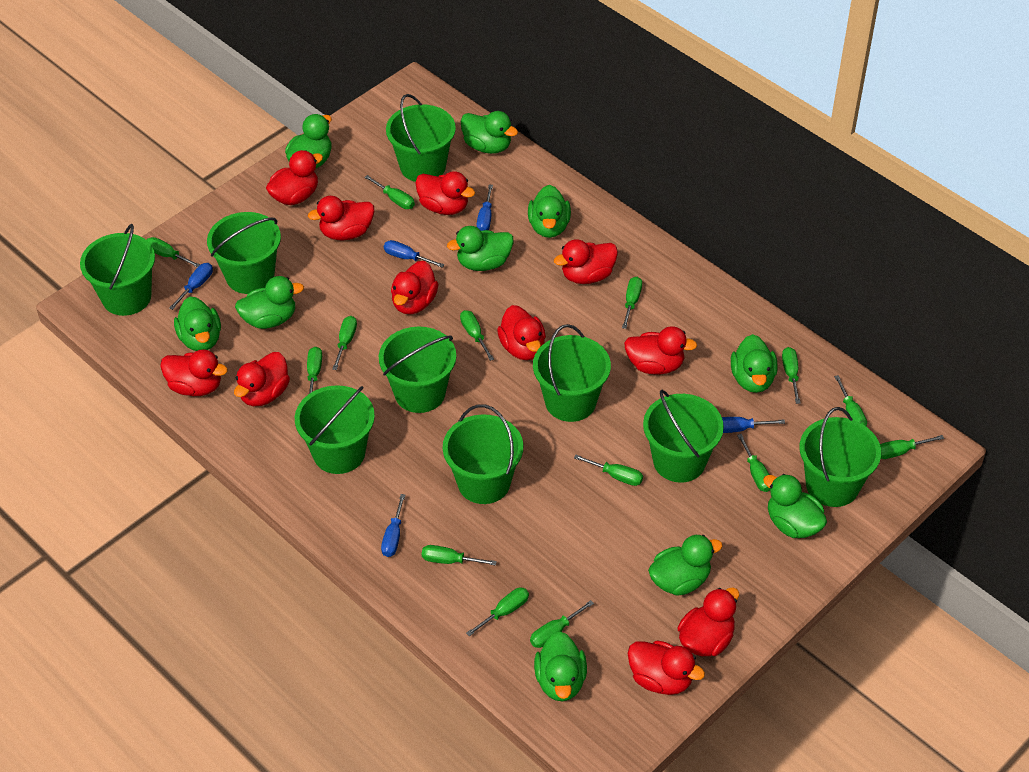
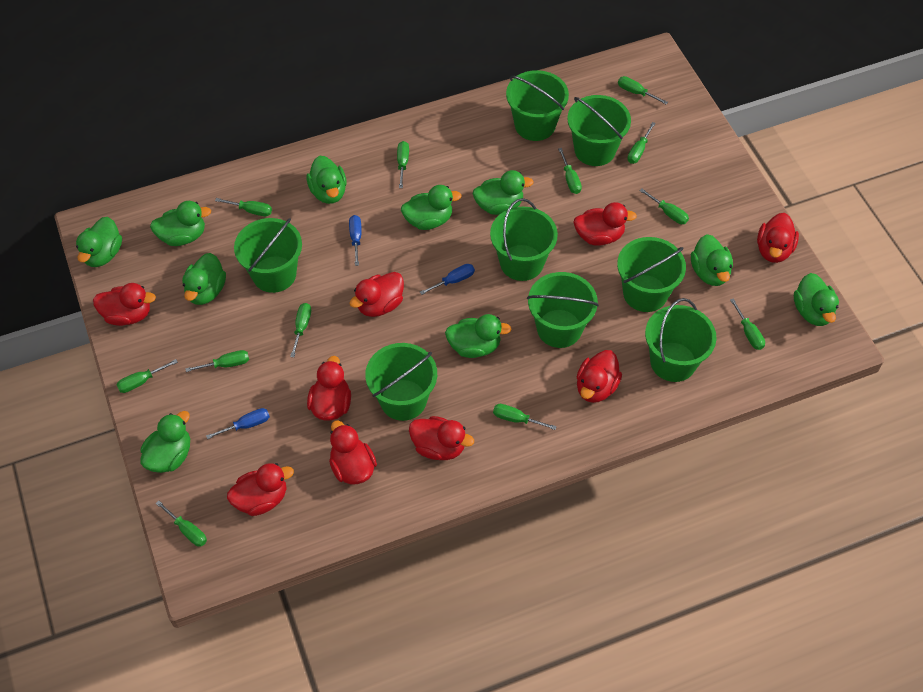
blue screwdriver: [169,263,213,310] [381,494,405,557] [384,240,444,268] [477,185,493,231] [722,417,785,433] = 5 -> [206,408,270,439] [349,215,362,266] [420,264,475,295] = 3
green bucket: [80,224,155,316] [207,212,281,294] [295,385,375,474] [379,327,456,413] [386,94,456,182] [443,404,523,504] [533,324,611,422] [643,390,724,483] [800,407,881,507] = 9 -> [234,218,302,293] [365,343,437,421] [490,198,558,281] [506,70,569,141] [527,272,599,348] [567,95,631,166] [617,237,686,312] [645,298,717,382] = 8
green screwdriver: [146,237,200,268] [307,347,322,394] [332,316,357,370] [364,175,415,209] [422,545,497,566] [460,310,494,361] [466,588,529,636] [530,600,594,648] [574,455,643,486] [622,277,642,329] [737,434,770,492] [782,347,800,404] [834,375,867,427] [880,435,944,459] = 14 -> [117,359,178,393] [155,500,207,547] [185,350,249,372] [215,198,272,216] [290,303,311,357] [397,141,409,188] [493,404,557,430] [558,148,582,194] [618,76,668,104] [627,122,656,164] [639,188,689,224] [730,298,765,350] = 12
red duck: [160,349,228,396] [234,352,290,406] [266,150,323,205] [308,196,374,240] [391,261,439,314] [415,171,475,215] [497,305,546,360] [554,239,618,284] [624,326,697,375] [628,641,705,695] [677,587,739,656] = 11 -> [93,283,156,326] [227,463,294,516] [307,356,351,420] [329,420,377,484] [349,272,404,317] [409,416,474,460] [573,202,637,246] [577,350,622,403] [757,213,799,263] = 9

